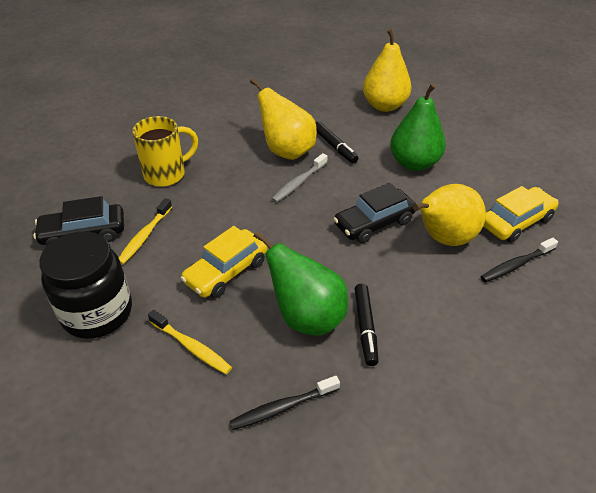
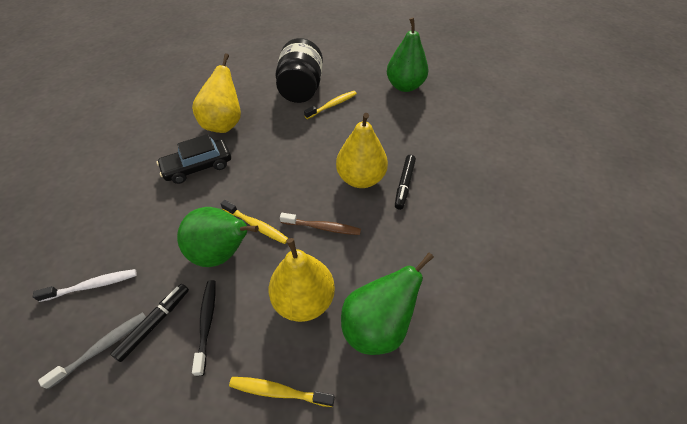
black car: [33,196,124,246] [334,183,416,243] = 2 -> [156,134,231,184] = 1
black toothbrush: [230,376,340,430] [481,238,558,283] = 2 -> [192,280,216,376] = 1
brown toothbrush: none = 0 -> [280,213,361,235] = 1
green pear: [253,231,348,336] [390,83,446,171] = 2 -> [177,207,259,267] [341,252,434,355] [387,17,428,92] = 3
white toothbrush: none = 0 -> [33,269,137,302] = 1
yellow car: [180,226,267,298] [483,186,559,243] = 2 -> none = 0
yellow mug: [132,116,198,187] = 1 -> none = 0
yellow toothbrush: [119,198,172,265] [148,310,232,374] = 2 -> [220,200,289,244] [229,377,335,407] [304,91,357,119] = 3

